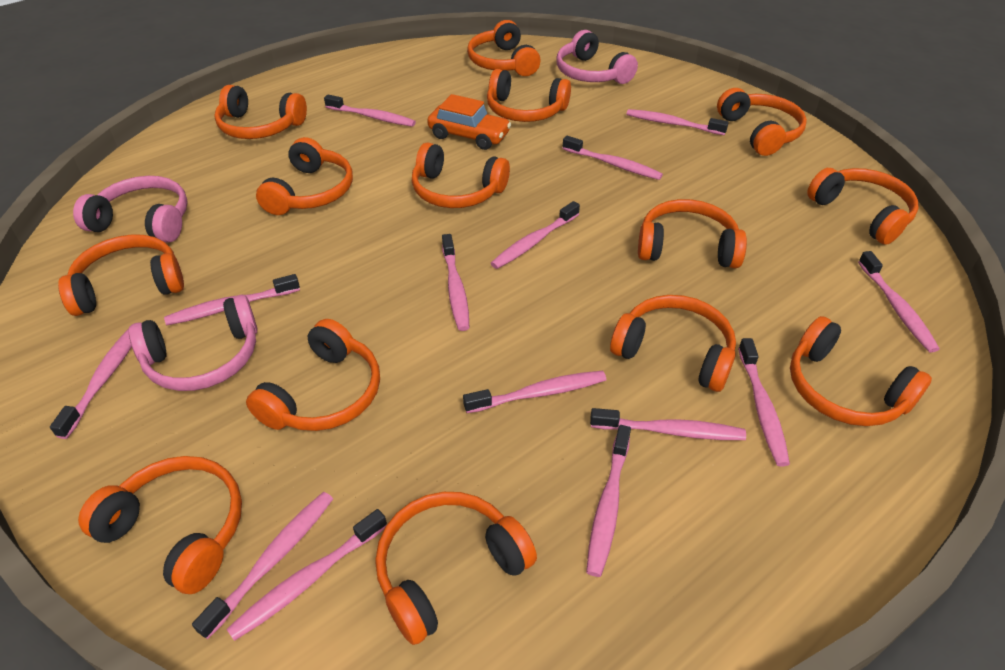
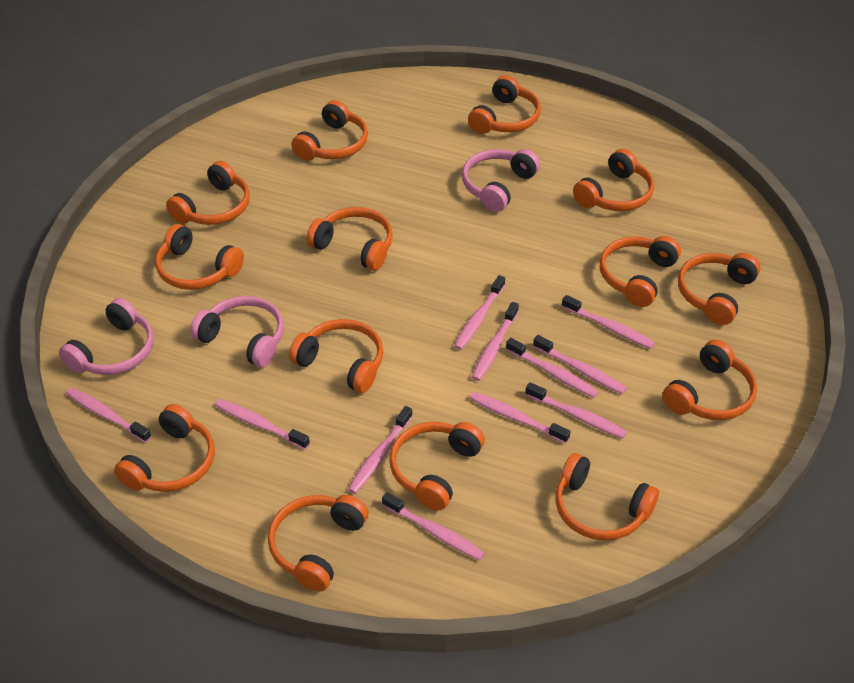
orange car: [427,94,511,150] = 1 -> none = 0
pink toothbrush: [50,329,132,439] [164,274,300,325] [192,492,333,639] [227,509,387,641] [324,94,416,127] [442,234,469,331] [463,371,606,413] [491,201,580,269] [562,136,663,180] [586,425,631,577] [590,408,746,440] [626,109,729,135] [738,338,790,466] [858,251,940,353] = 14 -> [66,388,151,443] [215,399,310,449] [348,406,413,494] [382,492,485,560] [454,275,505,350] [470,392,571,444] [472,302,519,381] [506,338,599,398] [525,382,627,438] [533,335,627,394] [562,295,655,349] = 11

